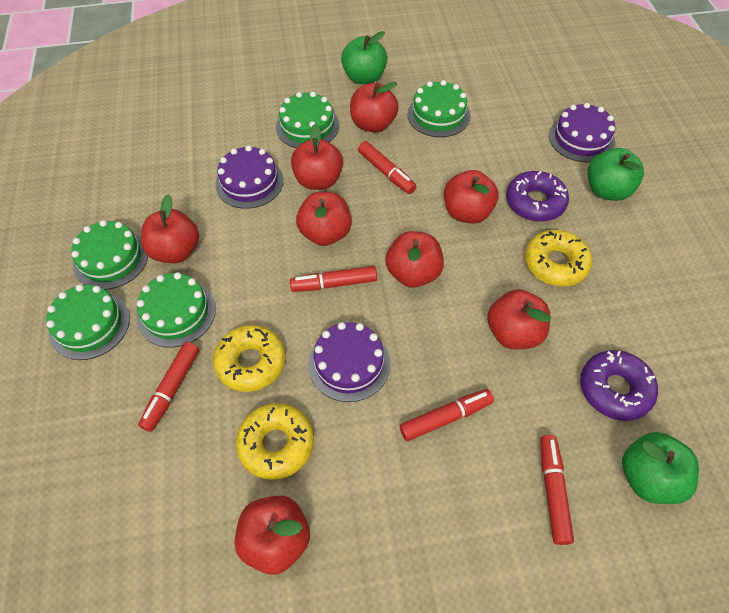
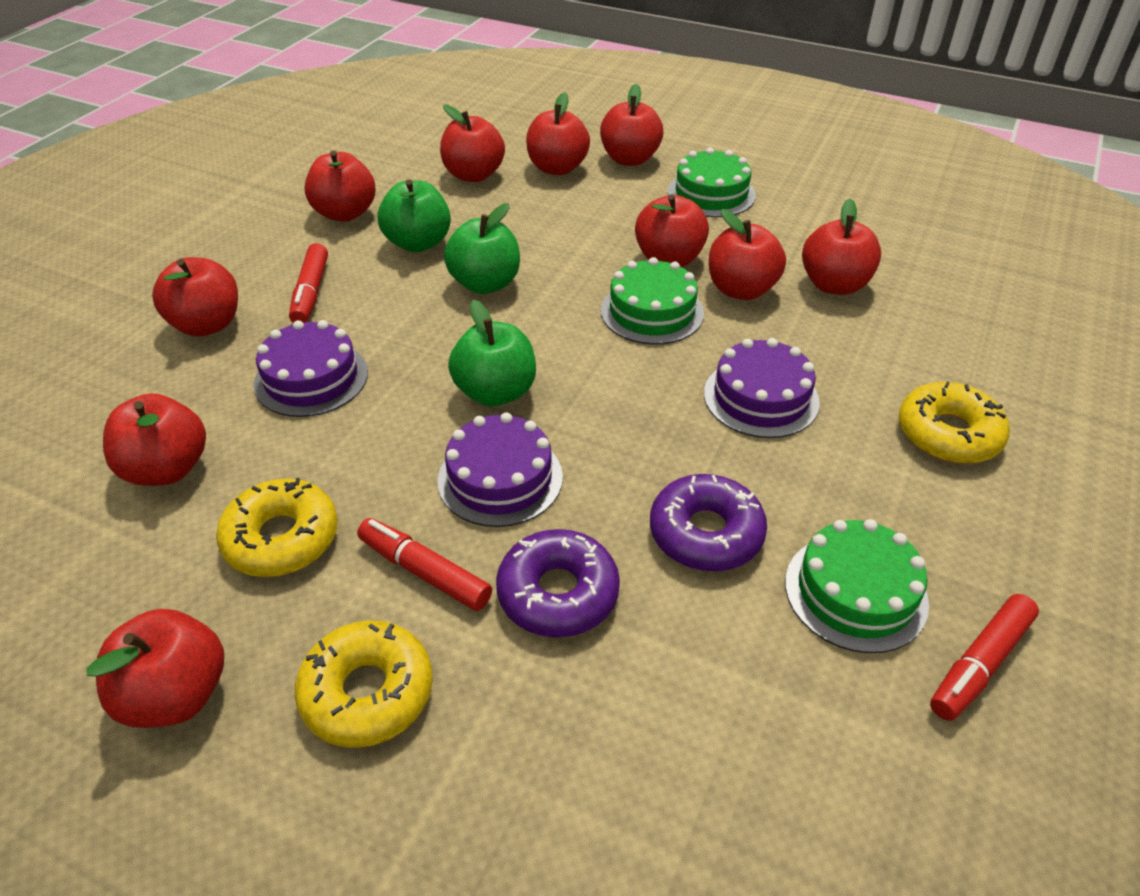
green cake: [46,284,130,360] [71,220,148,290] [137,272,216,347] [276,92,339,148] [407,80,471,137] = 5 -> [601,257,704,345] [668,148,756,217] [785,519,929,653] = 3
red apple: [141,194,199,263] [235,495,310,575] [291,124,343,190] [296,192,352,246] [350,82,399,133] [385,231,444,288] [444,170,498,223] [487,289,551,349] = 8 -> [87,609,224,728] [103,394,206,486] [152,257,238,337] [305,150,375,222] [440,104,505,182] [526,92,590,175] [600,84,663,166] [635,194,709,267] [709,209,786,300] [802,199,881,295] = 10
red marker: [138,342,199,432] [290,266,377,292] [358,141,416,194] [400,389,494,441] [540,435,574,545] = 5 -> [289,243,328,323] [357,518,492,611] [930,594,1039,721] = 3

